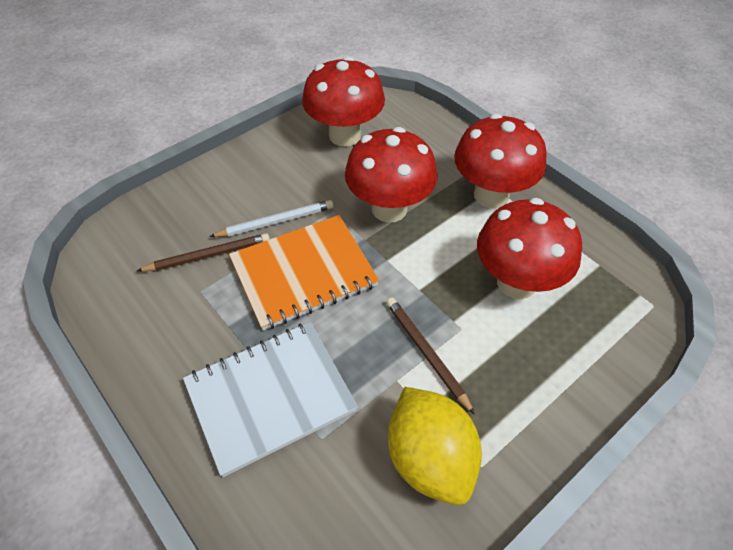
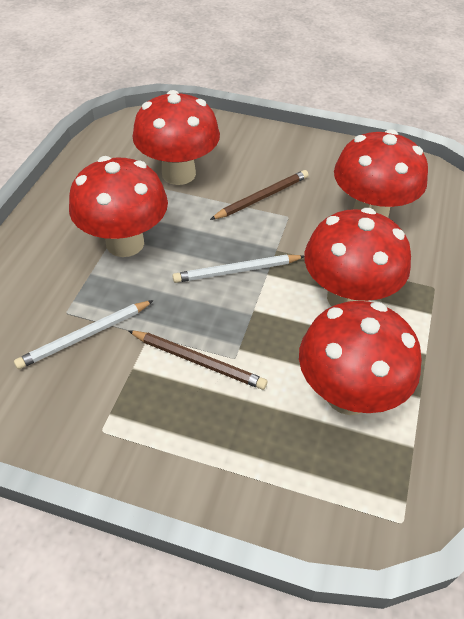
orange notebook: [229,215,379,330] = 1 -> none = 0
red mushroom: [302,56,385,147] [345,127,437,223] [454,113,547,208] [477,198,582,299] = 4 -> [69,156,168,257] [132,90,220,185] [299,301,422,415] [304,208,411,306] [334,129,428,218] = 5
white notebook: [183,322,358,477] = 1 -> none = 0
white pencil: [209,200,334,237] = 1 -> [14,300,154,369] [172,254,304,283] = 2
yellow lemon: [388,387,482,505] = 1 -> none = 0

